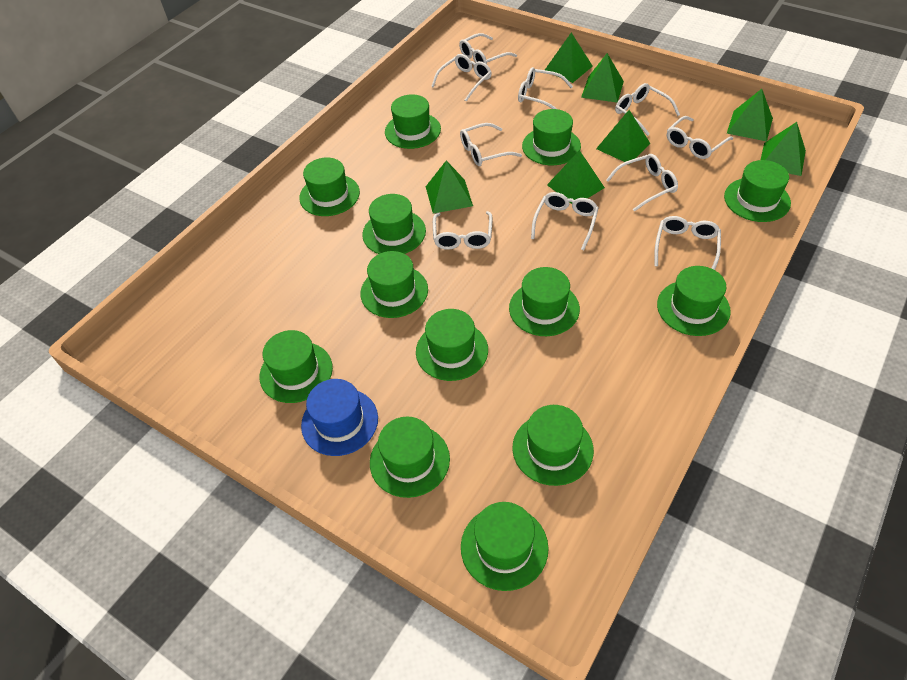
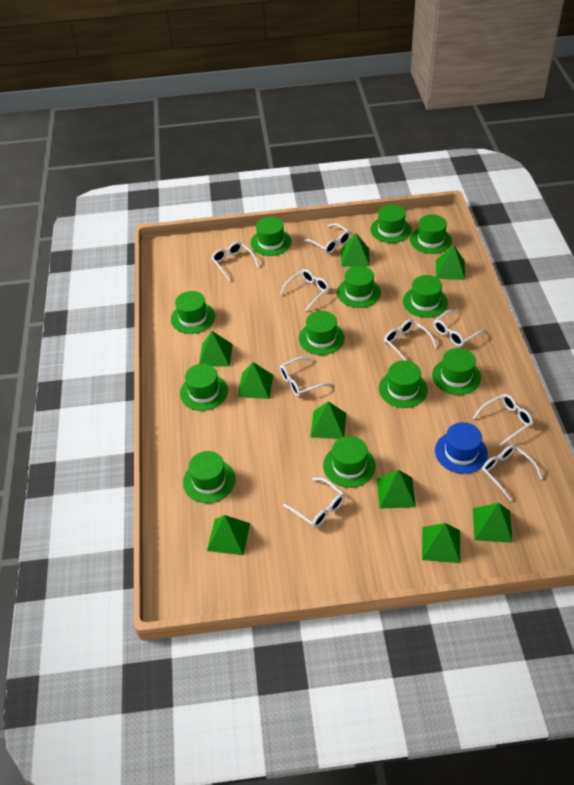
green hat: [260,330,333,403] [299,157,360,216] [360,251,428,318] [362,194,426,254] [370,417,450,498] [385,94,441,149] [416,309,488,381] [461,502,549,591] [509,267,580,336] [512,405,594,486] [522,109,581,165] [657,266,731,336] [724,160,791,222] = 13 -> [171,291,215,334] [180,364,228,411] [183,451,236,503] [250,217,292,256] [299,311,345,355] [323,436,376,488] [337,266,381,308] [370,204,411,243] [379,360,428,408] [403,275,448,318] [410,214,452,254] [432,348,481,395] = 12
green pyramid: [426,161,473,214] [545,32,593,83] [547,150,605,204] [581,53,624,102] [596,110,651,162] [727,89,773,141] [761,122,806,176] = 7 -> [199,331,232,367] [207,515,250,555] [237,362,273,399] [310,401,346,439] [341,233,370,267] [377,470,416,509] [422,523,460,563] [436,245,465,280] [473,503,513,543] = 9
white glasses: [431,54,492,102] [433,211,492,250] [459,33,517,64] [460,123,522,166] [518,67,573,109] [531,192,598,250] [606,154,678,212] [615,83,680,136] [654,216,721,270] [667,116,733,159] = 10 -> [211,242,259,281] [280,269,330,311] [280,357,332,397] [283,478,345,528] [304,223,351,254] [384,319,437,361] [434,310,486,346] [473,394,533,446] [482,445,543,501] = 9

